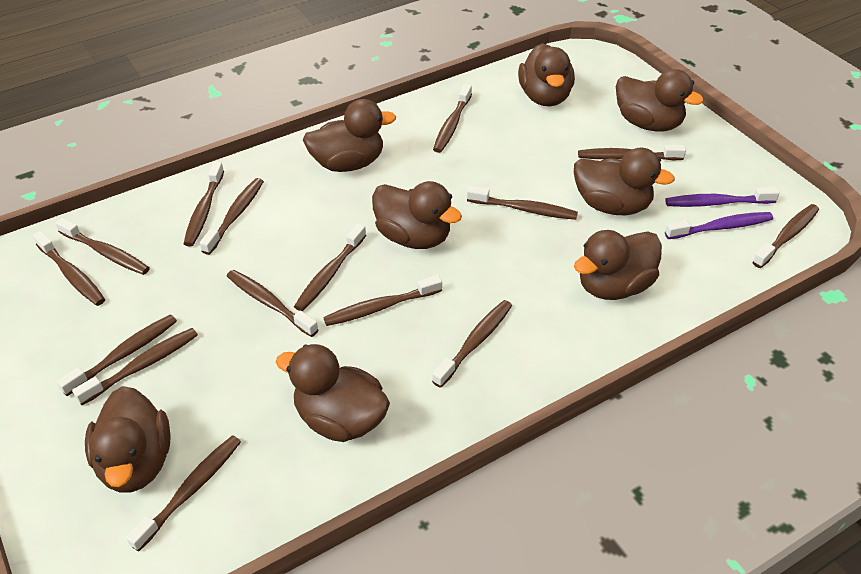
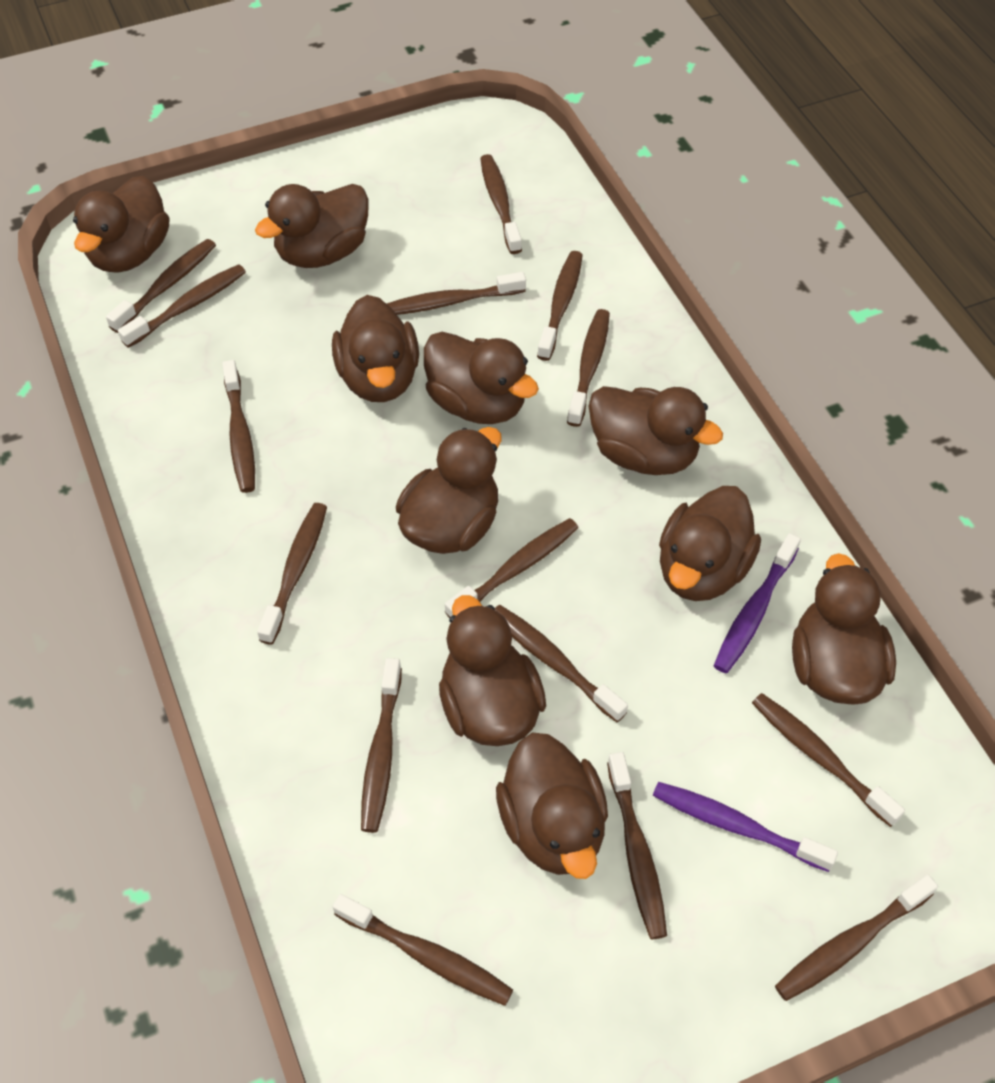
brown duck: [85,386,171,493] [276,344,390,442] [303,99,396,172] [372,181,462,249] [518,43,575,106] [574,148,675,215] [574,230,662,300] [616,69,704,131] = 8 -> [73,176,170,273] [255,184,369,268] [332,295,419,402] [396,427,502,554] [424,332,539,424] [439,595,546,746] [496,732,608,879] [588,386,723,475] [659,486,761,601] [792,553,896,705] = 10

